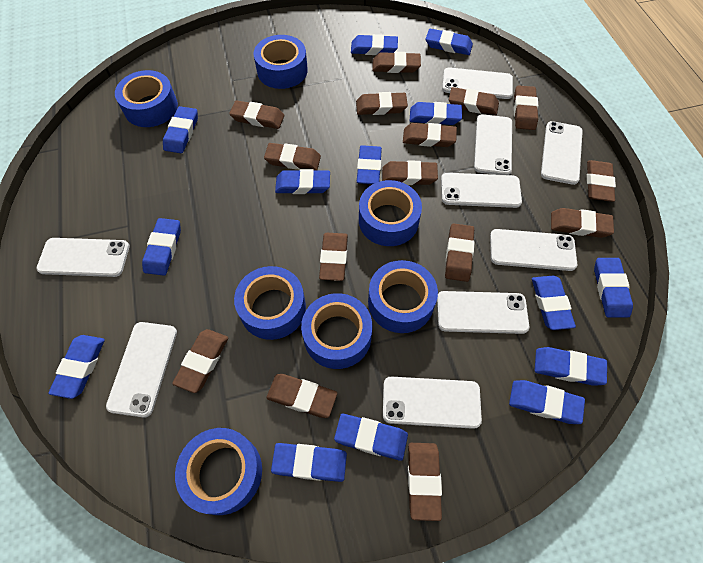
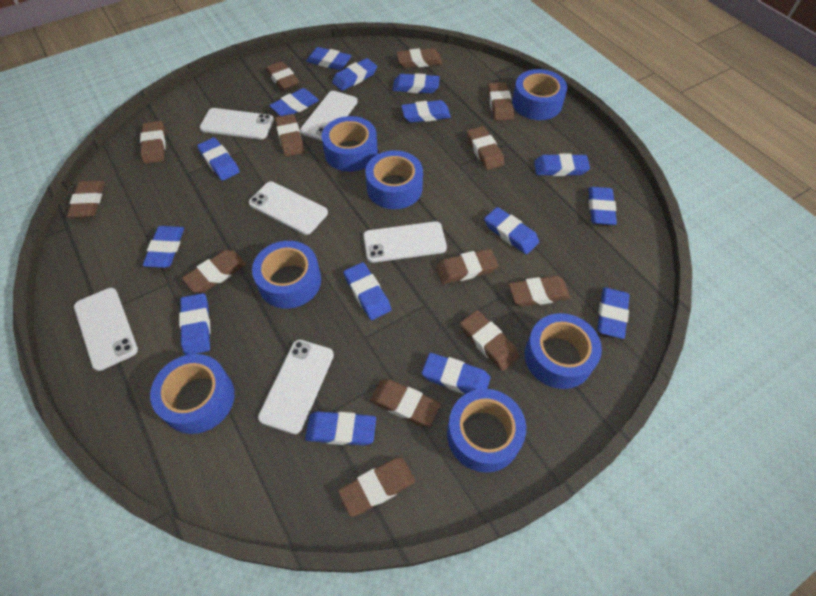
blue eraser: [48,335,105,399] [142,218,181,276] [163,106,198,153] [271,443,347,482] [275,169,330,194] [334,414,408,461] [351,34,398,55] [357,145,382,184] [410,102,462,125] [426,29,473,55] [509,380,585,424] [532,276,576,330] [534,347,607,386] [594,258,633,317] = 14 -> [142,226,184,268] [179,293,211,355] [197,138,240,181] [269,88,319,116] [305,411,376,446] [306,47,351,70] [332,58,377,91] [343,262,391,320] [393,73,440,93] [401,100,451,123] [422,353,490,394] [484,207,539,254] [534,153,590,176] [588,187,617,225] [597,287,629,339] = 15
brown eraser: [172,329,228,393] [229,100,284,129] [264,143,321,171] [266,374,337,418] [319,233,348,281] [356,92,408,115] [372,52,421,73] [382,160,438,185] [403,123,457,147] [408,443,442,521] [445,223,475,282] [449,87,499,116] [514,85,538,130] [551,208,614,238] [587,160,616,202] = 15 -> [67,180,105,218] [140,121,166,164] [182,250,246,293] [266,61,299,91] [275,114,304,156] [338,457,415,517] [370,379,441,427] [396,48,442,68] [436,249,498,284] [460,310,520,371] [467,126,504,170] [488,82,514,121] [509,276,570,307] = 13
white phone: [36,238,130,277] [106,322,177,418] [383,377,482,429] [437,291,529,334] [441,173,522,208] [442,67,513,99] [474,114,512,175] [490,229,577,271] [541,121,583,185] = 9 -> [74,288,138,371] [200,108,274,139] [249,182,328,235] [258,340,334,434] [300,91,358,141] [363,221,447,263] = 6

